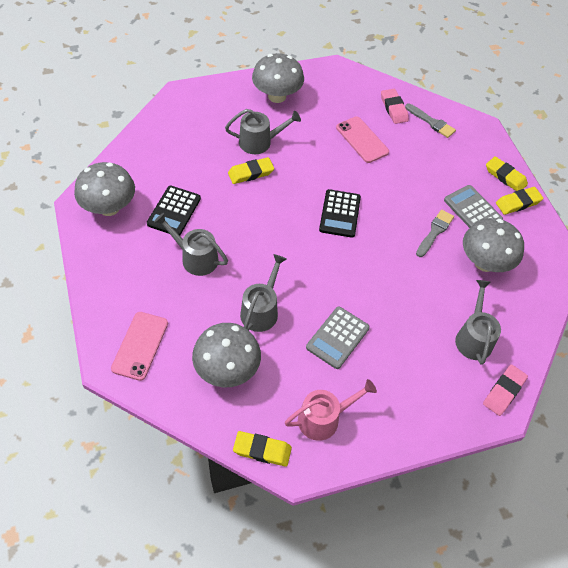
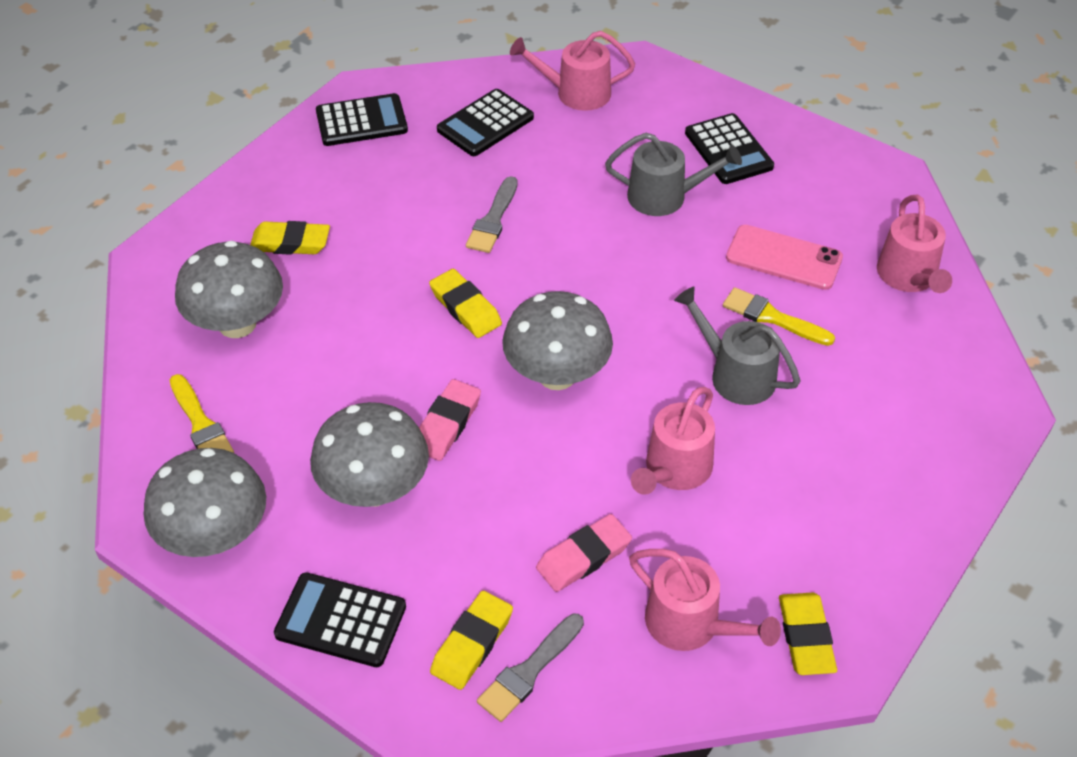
black calculator: [147,186,201,235] [319,189,361,238] = 2 -> [274,572,406,667] [316,93,408,146] [437,89,534,156] [685,113,774,184] = 4
grey calculator: [306,306,370,369] [444,185,503,228] = 2 -> none = 0
grey watering can: [154,213,228,276] [225,109,301,154] [240,254,286,332] [455,280,501,365] = 4 -> [605,133,742,216] [674,287,800,405] = 2
pink phone: [111,312,168,381] [336,116,389,163] = 2 -> [726,225,843,290] = 1
pink watering can: [285,379,377,441] = 1 -> [510,31,635,111] [629,549,781,651] [631,387,715,495] [877,195,952,293] = 4
yellow brush: none = 0 -> [170,374,234,453] [723,287,835,346] = 2

